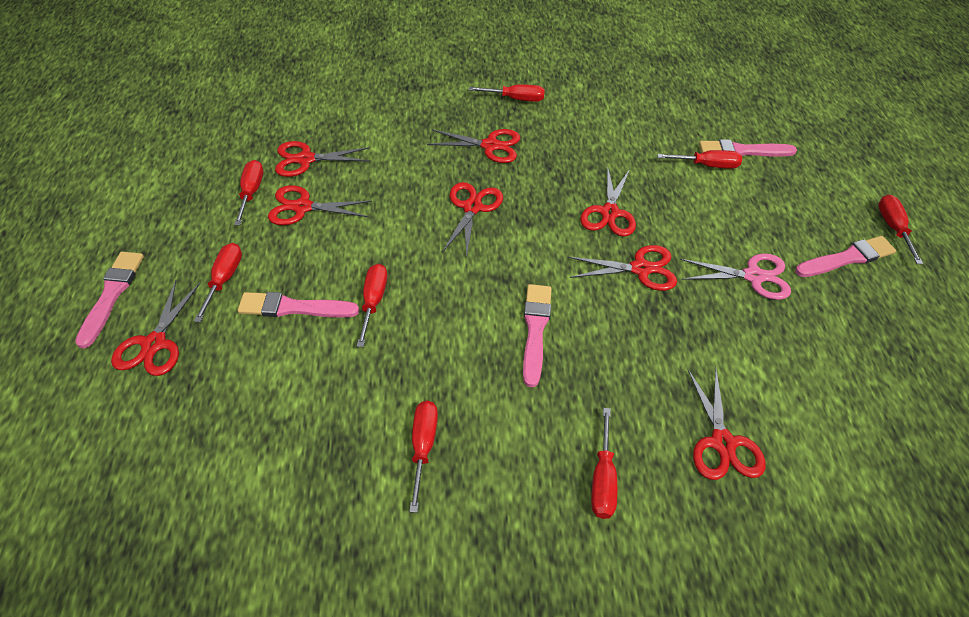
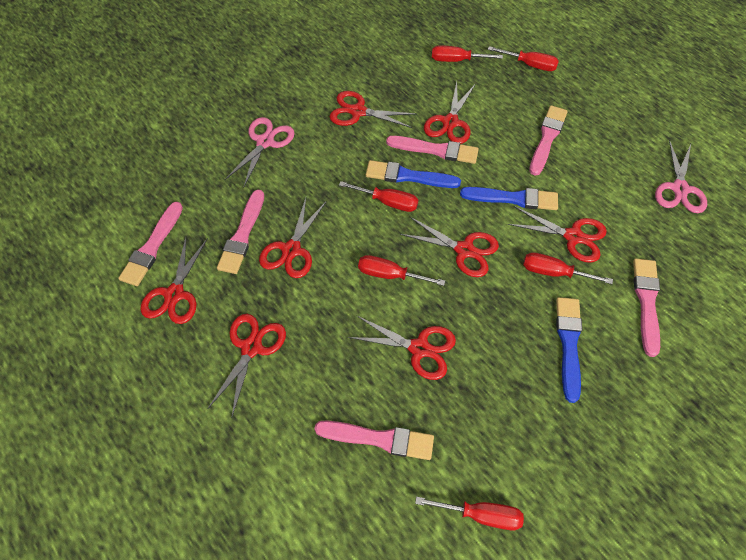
blue brush: none = 0 -> [366,160,461,188] [460,187,558,210] [556,297,582,403] = 3
pink brush: [75,252,144,348] [238,292,359,318] [523,284,552,387] [699,139,797,157] [795,236,896,277] = 5 -> [118,202,183,286] [217,190,264,274] [314,420,434,460] [386,136,479,164] [529,105,568,176] [633,259,660,357] = 6
pink scissors: [680,253,791,300] = 1 -> [225,117,295,188] [655,140,707,213] = 2
red screwdriver: [194,243,242,322] [234,160,263,225] [357,264,387,347] [409,401,438,513] [469,84,545,102] [591,408,617,519] [657,150,742,169] [878,195,923,264] = 8 -> [339,181,418,212] [358,255,445,286] [415,497,524,530] [432,45,503,62] [488,46,559,71] [523,252,613,284] = 6

